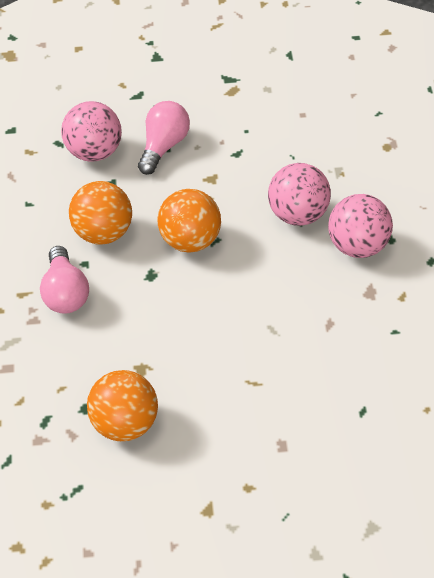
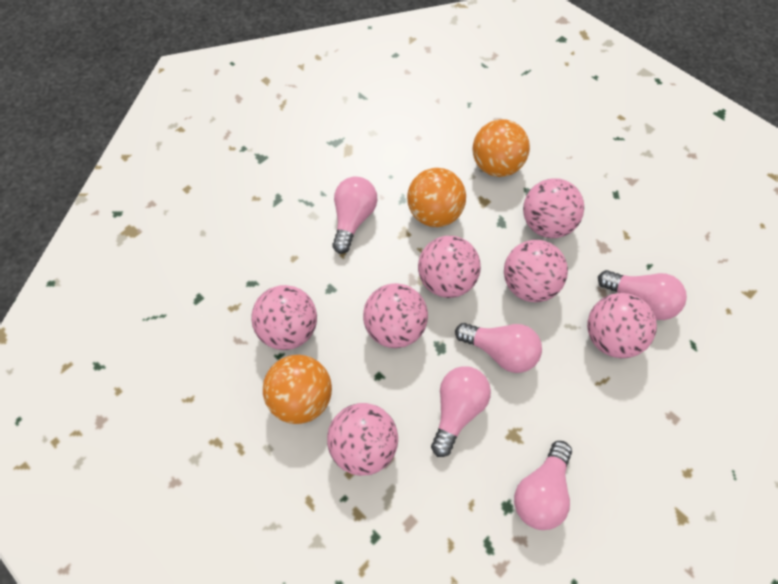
pink ball: [61,101,122,162] [268,163,331,226] [328,194,393,258] = 3 -> [251,285,317,350] [327,403,398,476] [363,283,428,348] [418,236,481,298] [504,240,568,302] [523,178,584,238] [587,293,657,358] = 7
pink light bulb: [40,246,89,314] [138,101,190,175] = 2 -> [332,177,377,254] [431,366,491,457] [455,323,542,373] [514,441,572,530] [598,270,687,320] = 5

